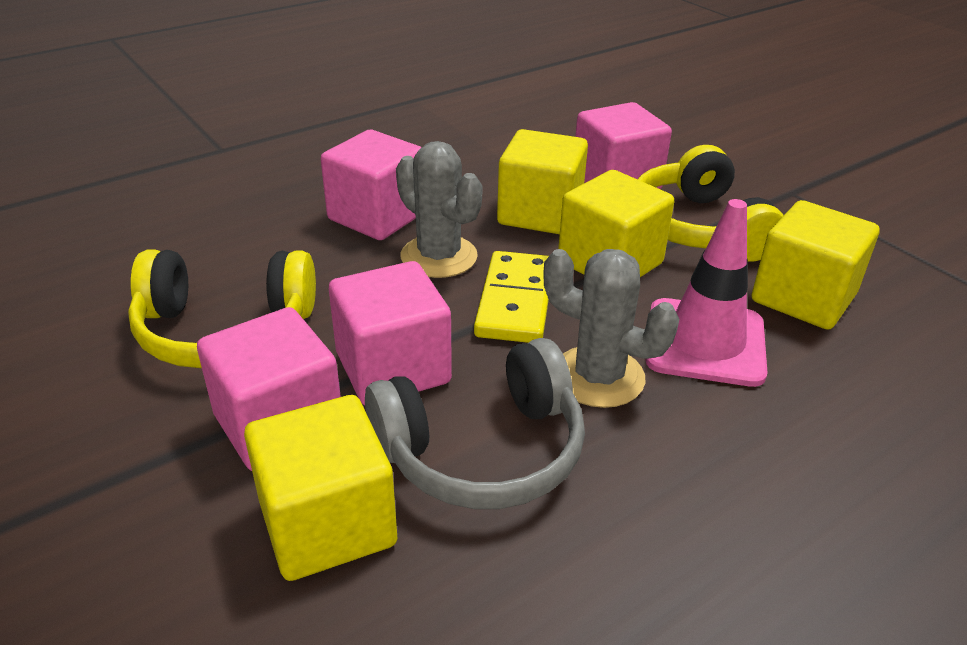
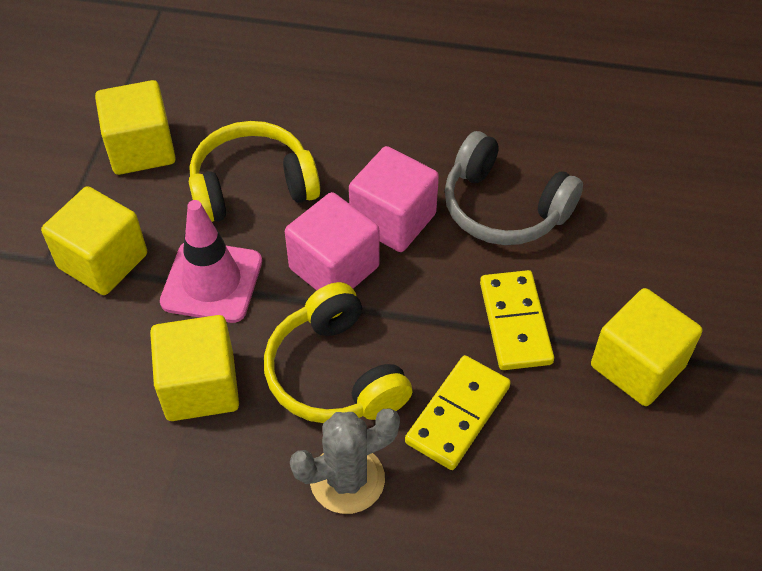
grey cactus: [396,141,483,278] [543,249,679,408] = 2 -> [290,408,400,514] = 1
pink cube: [197,307,341,471] [321,130,422,240] [329,261,452,405] [575,102,672,189] = 4 -> [285,192,379,290] [349,146,439,252] = 2
yellow domino: [474,251,549,343] = 1 -> [405,355,511,470] [480,270,554,370] = 2

